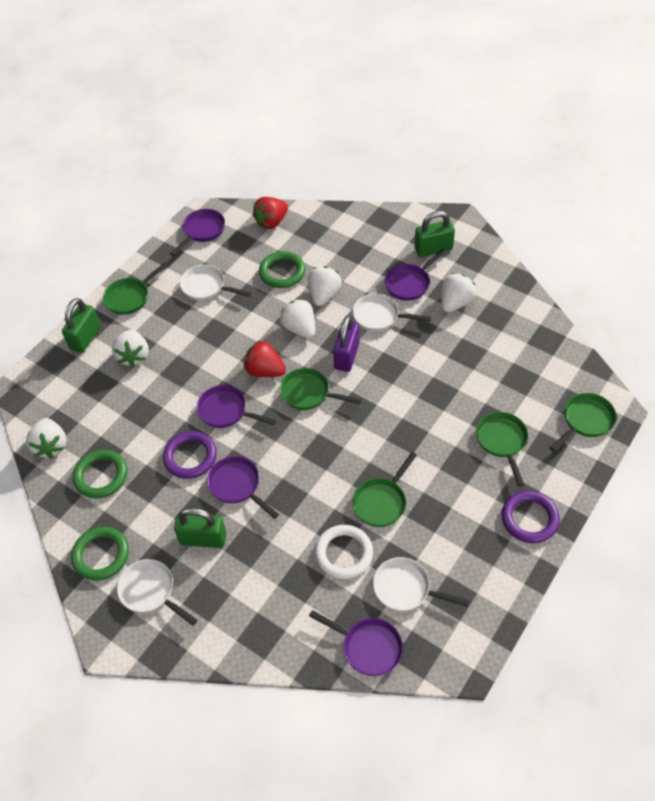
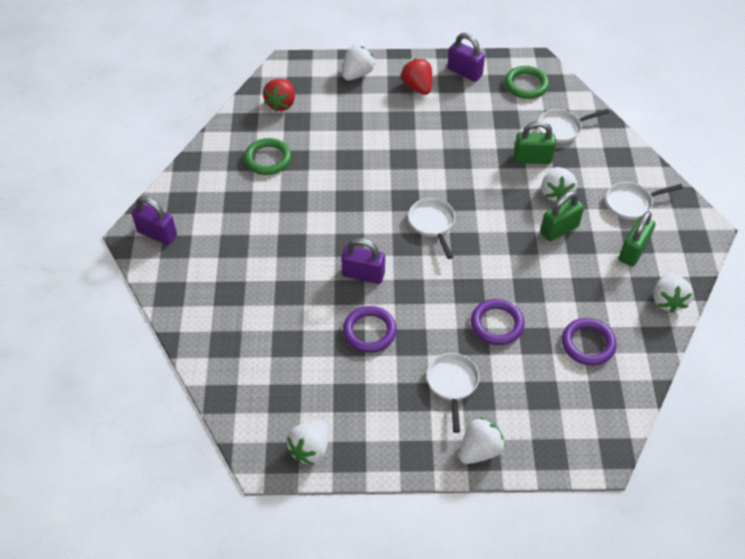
green pan: [103,262,169,315] [280,368,362,410] [353,452,417,527] [476,412,528,487] [549,393,616,451] = 5 -> none = 0
green ring: [71,526,129,581] [73,450,127,498] [259,251,305,288] = 3 -> [244,138,291,175] [505,66,549,99] = 2
purple padlock: [333,315,359,372] = 1 -> [132,196,177,245] [341,238,385,284] [447,33,485,82] = 3
purple pan: [170,209,225,256] [197,385,276,428] [207,456,279,519] [309,610,403,676] [385,249,447,301] = 5 -> none = 0
purple ring: [163,431,217,479] [502,491,560,543] = 2 -> [343,306,397,353] [471,299,524,345] [562,318,617,366] = 3
white ring: [315,525,373,579] = 1 -> none = 0

